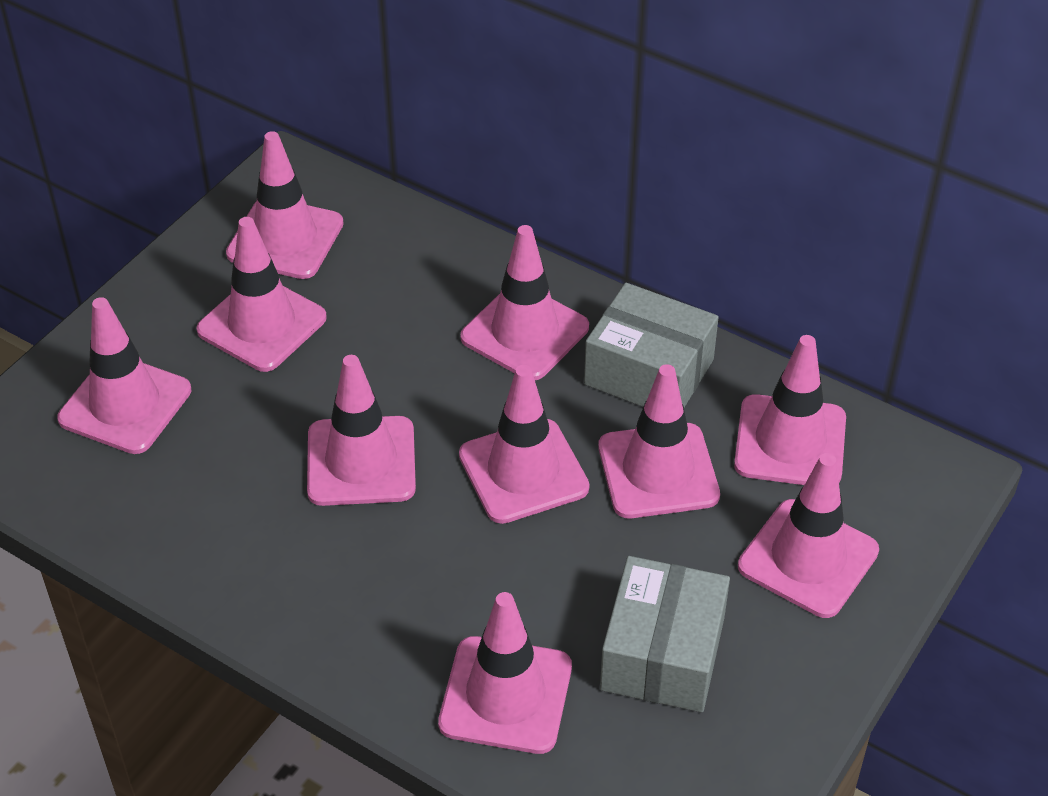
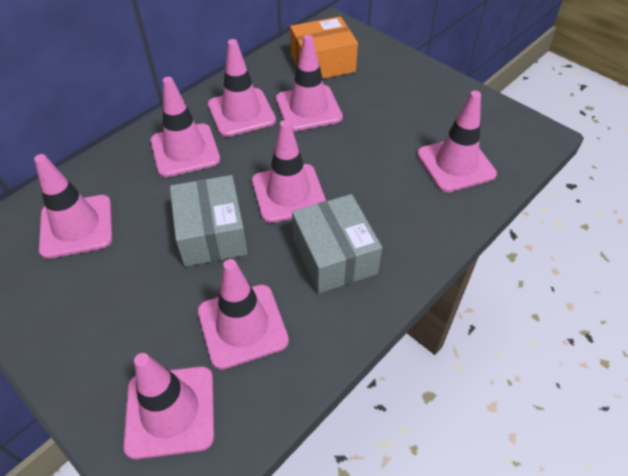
orange box: none = 0 -> [290,16,358,79] = 1
pink traffic cone: [57,297,191,454] [196,217,327,372] [226,131,344,279] [307,355,416,506] [438,592,572,754] [459,365,589,524] [461,225,589,380] [598,364,720,518] [734,335,846,485] [738,453,879,618] = 10 -> [34,154,112,259] [124,353,214,459] [151,77,220,177] [198,259,289,370] [208,39,276,137] [252,120,326,223] [276,35,343,131] [417,91,497,192] = 8

